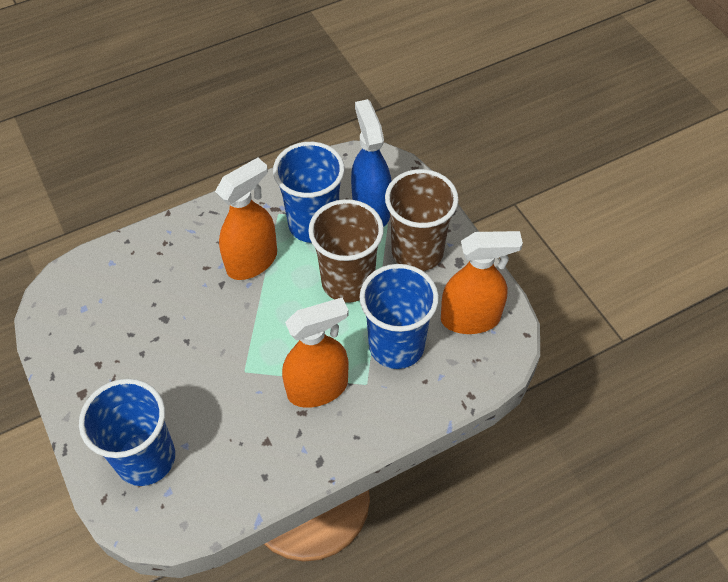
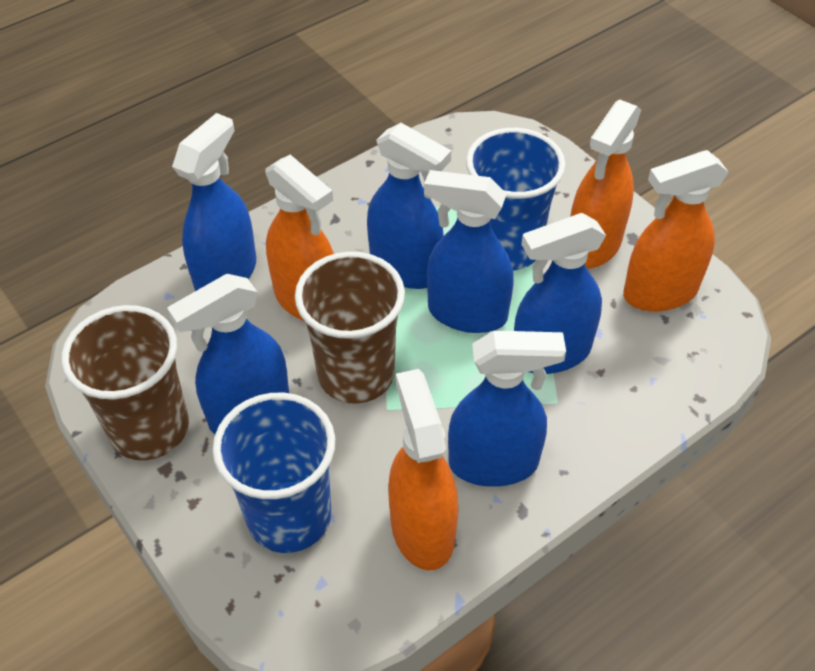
blue cup: [79,379,175,486] [273,142,344,243] [359,264,439,369] = 3 -> [212,393,335,553] [466,128,566,271] = 2
blue spray bottle: [351,99,391,227] = 1 -> [167,274,289,434] [172,113,256,291] [367,123,451,289] [424,170,514,333] [448,330,566,487] [514,213,606,374] = 6
orange spray bottle: [215,158,277,280] [282,297,349,408] [441,231,523,334] = 3 -> [266,154,334,321] [388,369,458,571] [570,99,641,268] [623,150,729,312] = 4

